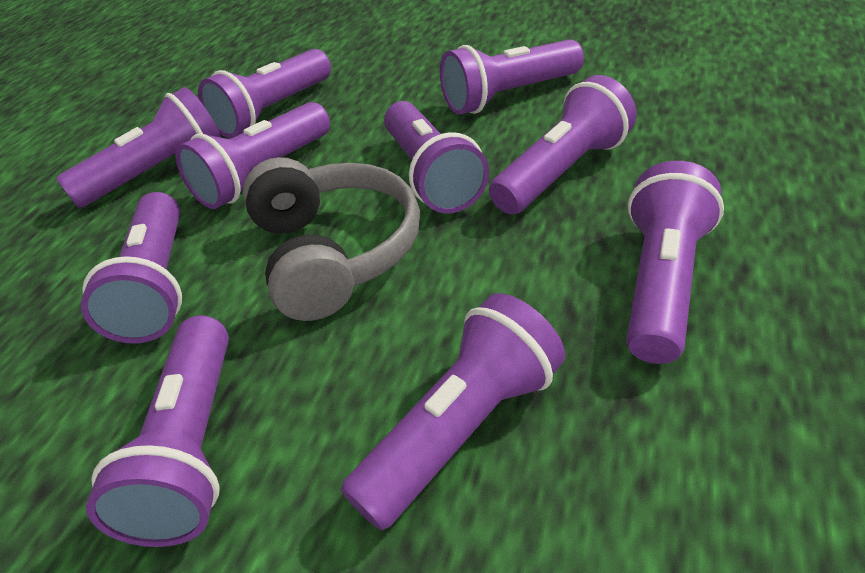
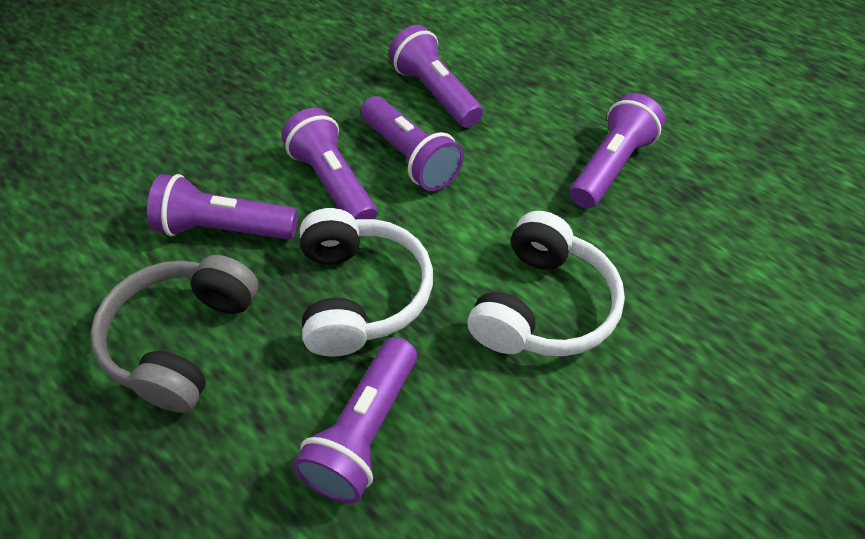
purple flashlight: [56,87,221,208] [81,192,182,344] [86,315,229,547] [175,102,330,209] [198,49,331,138] [341,293,565,530] [384,101,489,213] [440,39,584,115] [489,75,637,214] [626,161,724,364] = 10 -> [147,174,298,240] [281,108,377,220] [293,337,417,504] [361,96,464,191] [389,25,483,128] [570,93,665,209] = 6
white headphones: none = 0 -> [300,208,433,357] [468,211,625,356] = 2

